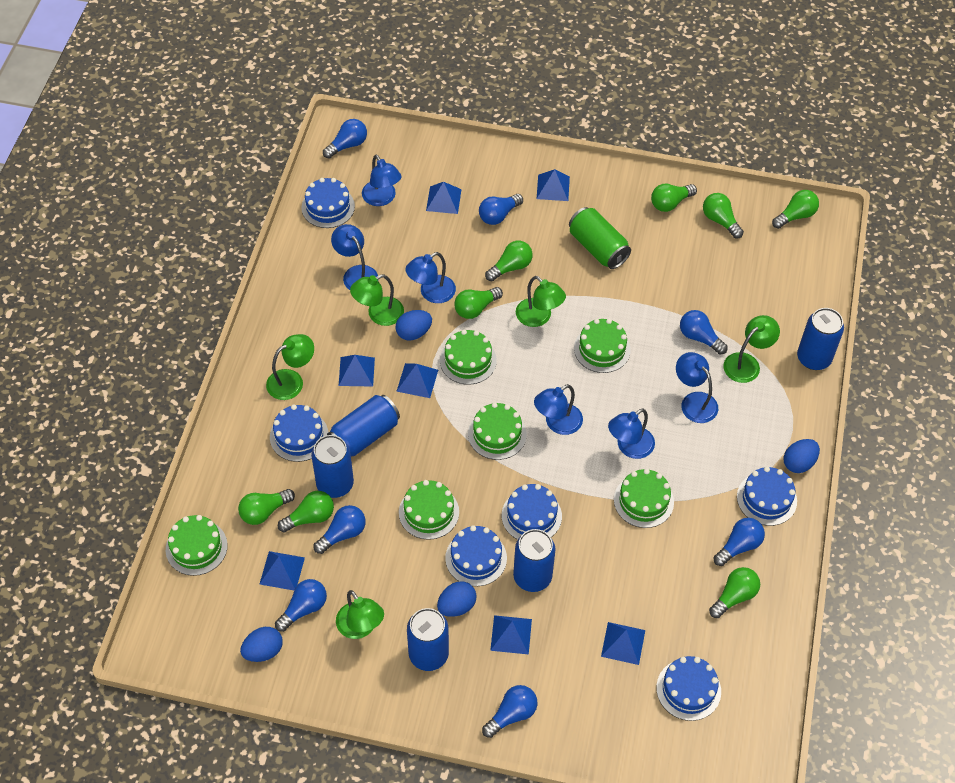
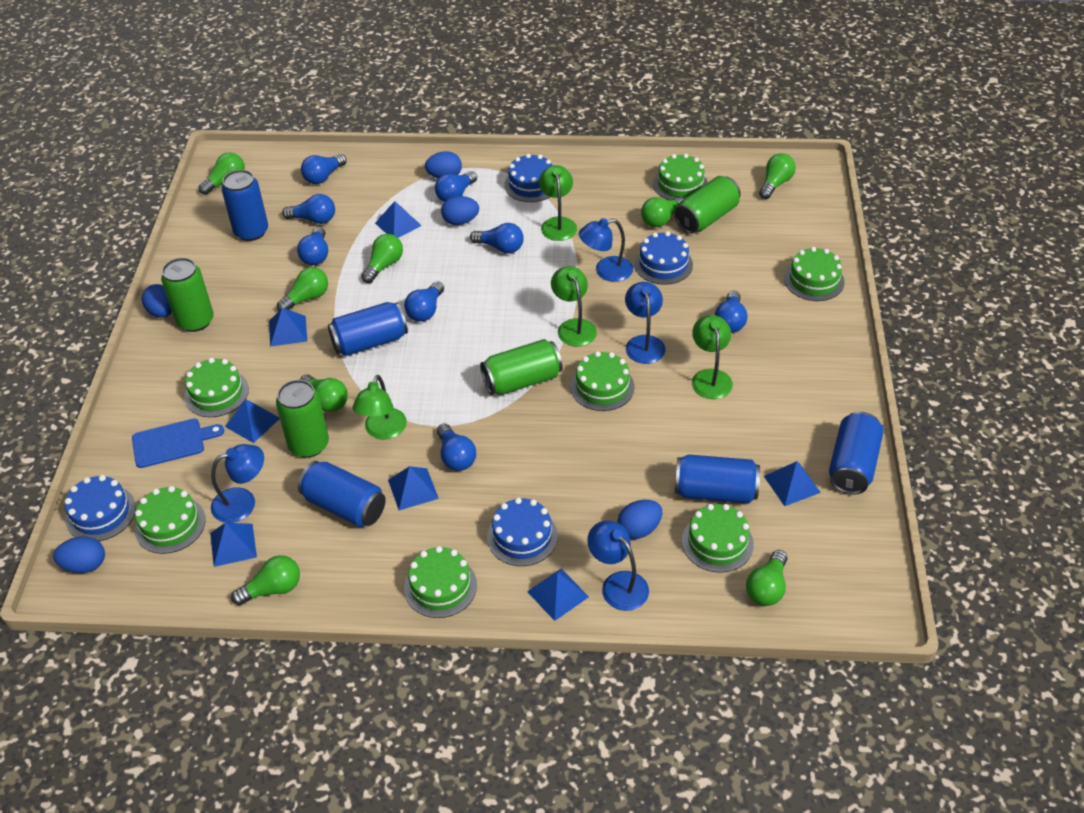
blue cake: [270,404,329,462] [301,178,355,228] [445,525,507,586] [502,484,562,540] [656,656,721,721] [737,467,797,526] = 6 -> [65,475,136,541] [487,497,558,566] [504,154,553,202] [634,231,693,285] = 4
blue cutting board: none = 0 -> [132,419,224,468] = 1
blue egg: [240,627,283,662] [396,310,432,341] [437,581,477,617] [784,439,820,473] = 4 -> [53,536,105,573] [142,284,172,318] [425,151,462,178] [441,196,479,225] [617,500,662,539] = 5
blue lamp: [331,224,378,290] [362,155,402,206] [405,252,456,303] [534,384,583,435] [608,408,655,459] [676,352,718,423] = 6 -> [211,444,264,523] [579,218,633,282] [587,521,649,611] [625,282,666,364] = 4
blue light bulb: [275,579,327,632] [314,505,366,554] [323,119,367,159] [479,194,523,225] [482,685,537,738] [680,310,728,355] [714,518,765,566] = 7 -> [282,194,335,224] [297,227,328,265] [301,154,347,184] [404,281,444,322] [435,171,477,202] [437,423,476,471] [470,223,524,253] [715,291,747,333] = 8
green cake: [166,515,228,576] [399,480,459,540] [440,330,497,385] [468,402,527,460] [574,319,630,373] [614,469,674,528] = 6 -> [135,486,206,554] [184,358,249,417] [404,546,477,618] [570,351,634,411] [653,153,708,200] [682,504,754,573] [784,247,845,301] = 7
green can: [569,207,631,269] = 1 -> [161,258,214,332] [276,380,329,458] [480,339,562,395] [674,176,741,234] = 4
green lamp: [266,334,314,400] [336,590,384,639] [350,274,404,326] [516,276,566,327] [723,315,780,383] = 5 -> [353,375,407,440] [539,165,577,241] [551,266,597,347] [692,315,733,399] = 4

